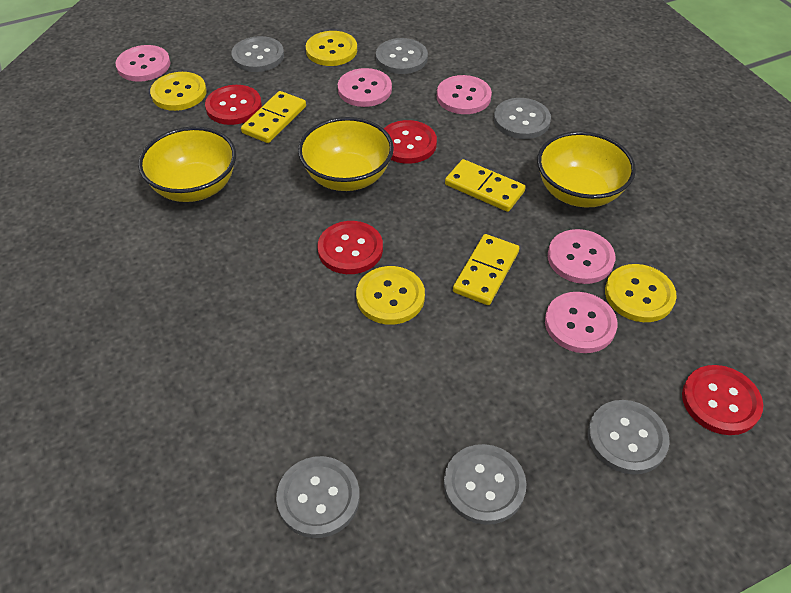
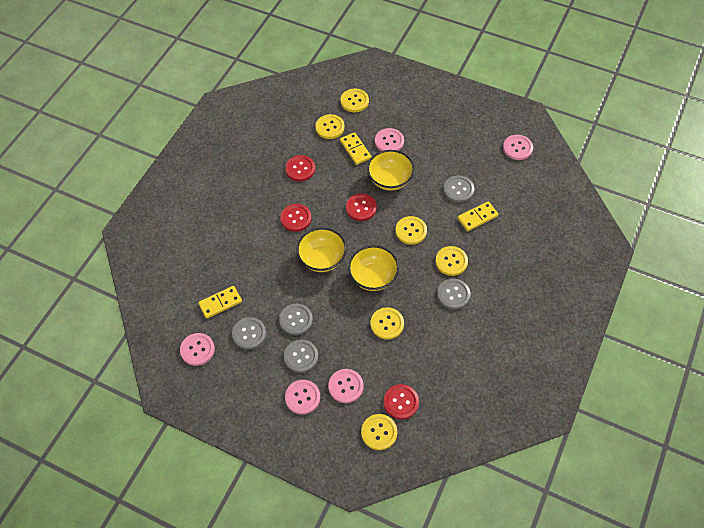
grey button: [231,36,284,72] [276,456,360,538] [376,38,428,74] [444,444,526,525] [494,98,551,139] [588,400,670,475] = 6 -> [232,317,266,350] [279,304,313,335] [284,340,318,373] [437,279,471,309] [444,176,475,203] = 5
yellow button: [150,72,207,111] [306,31,357,66] [356,266,425,325] [605,264,677,322] = 4 -> [315,114,345,139] [341,89,369,112] [361,414,397,450] [371,308,404,339] [395,216,427,245] [435,246,468,276] = 6

